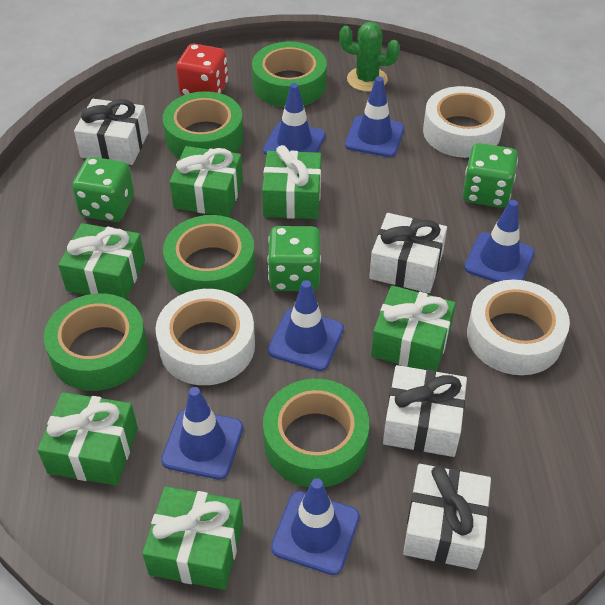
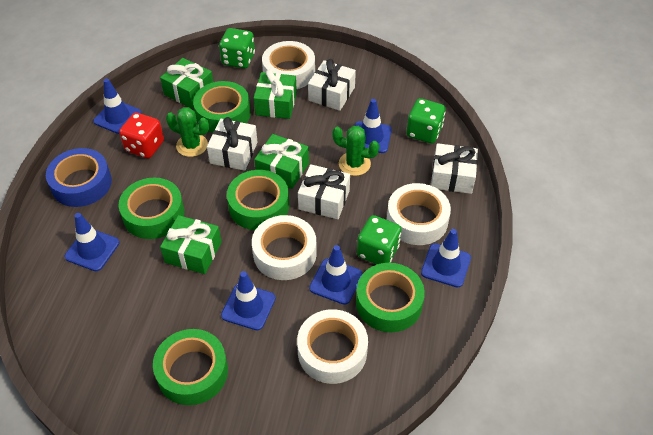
blue tape: none = 0 -> [46,148,112,207] = 1
green cactus: [339,22,400,92] = 1 -> [166,107,209,157] [332,126,379,176] = 2
green gift: [37,392,138,485] [58,223,145,299] [142,486,243,590] [170,146,243,217] [262,145,321,219] [371,285,456,372] = 6 -> [160,58,213,109] [160,215,222,274] [254,69,297,119] [254,134,309,189] = 4
white tape: [156,289,255,385] [423,86,505,158] [467,280,570,375] = 3 -> [252,215,317,280] [262,41,315,89] [297,309,368,384] [387,183,451,245] = 4

